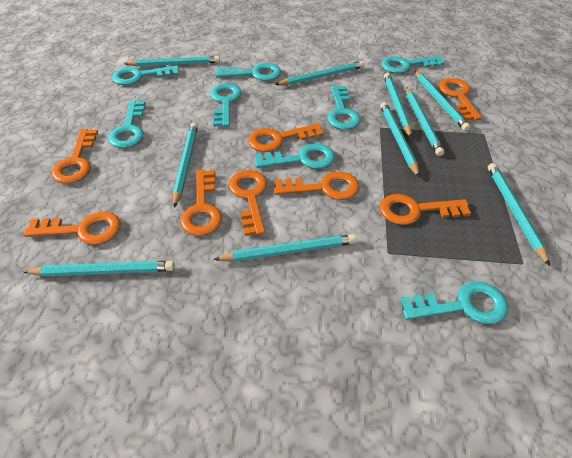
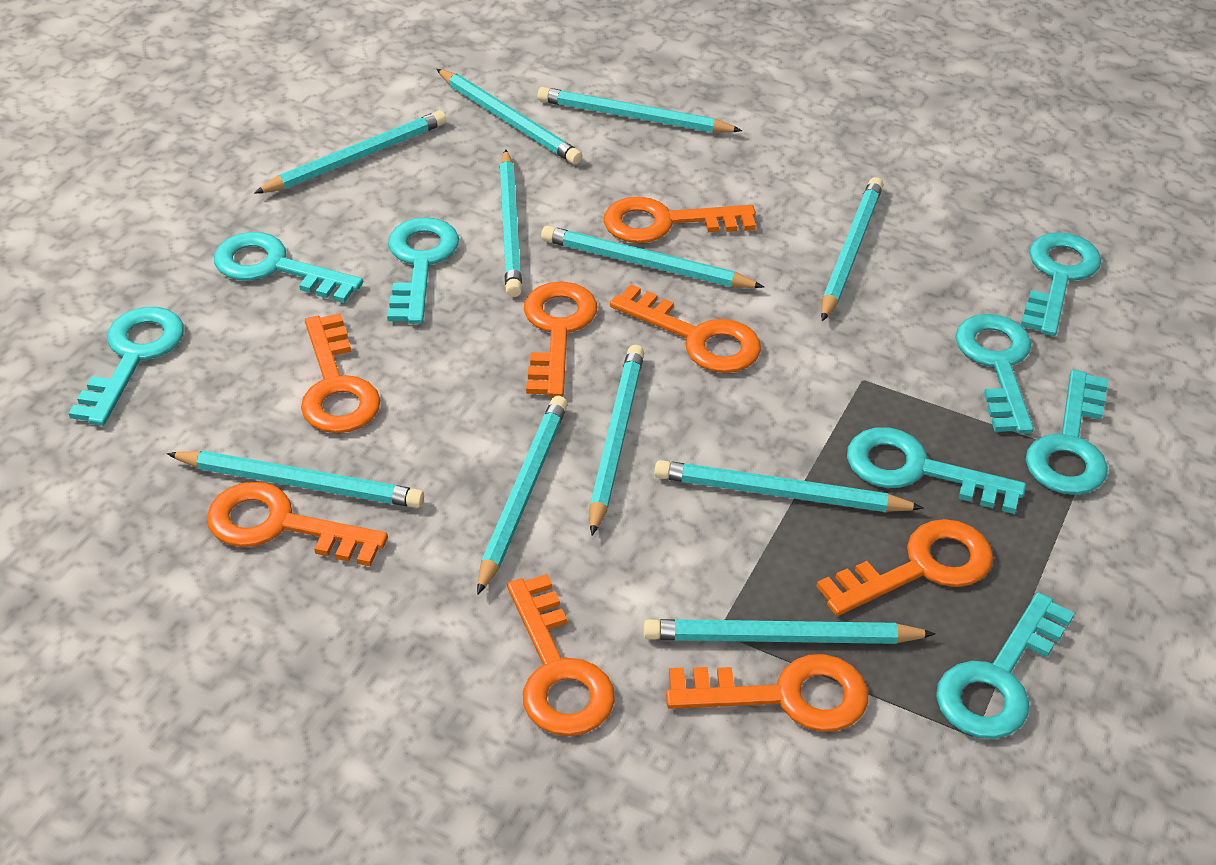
turquoise pencil: [23,261,175,277] [124,56,220,67] [173,123,198,208] [214,234,356,262] [275,61,365,85] [380,102,419,177] [384,73,412,138] [406,87,444,156] [415,71,471,131] [488,163,550,266] = 10 -> [167,451,424,508] [254,110,446,193] [436,69,583,164] [477,396,568,595] [499,149,522,297] [537,87,742,133] [541,226,764,288] [589,345,644,536] [644,619,936,644] [654,460,924,512] [821,177,883,321] = 11

